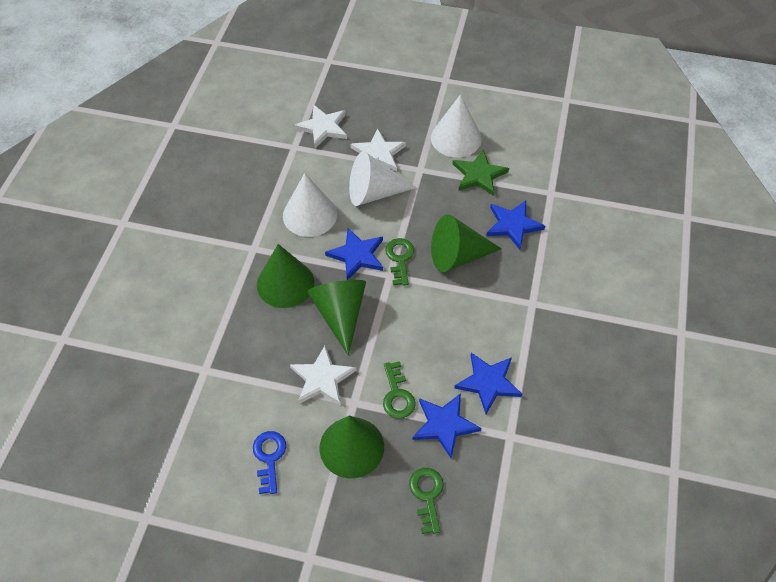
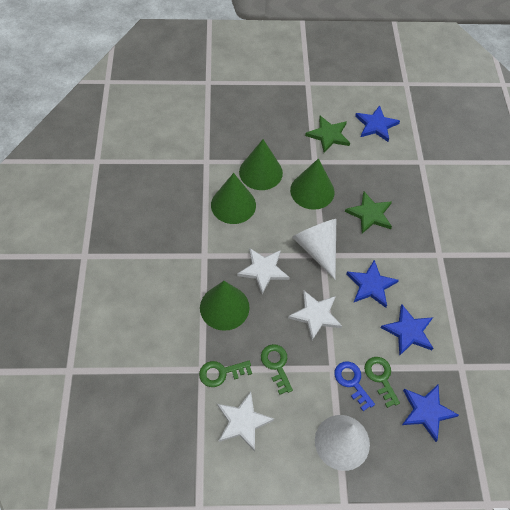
green star: [453,149,509,196] = 1 -> [305,116,350,153] [345,192,392,233] = 2
white cone: [283,173,337,237] [349,151,417,206] [431,94,482,157] = 3 -> [292,219,336,280] [315,415,370,471] = 2

